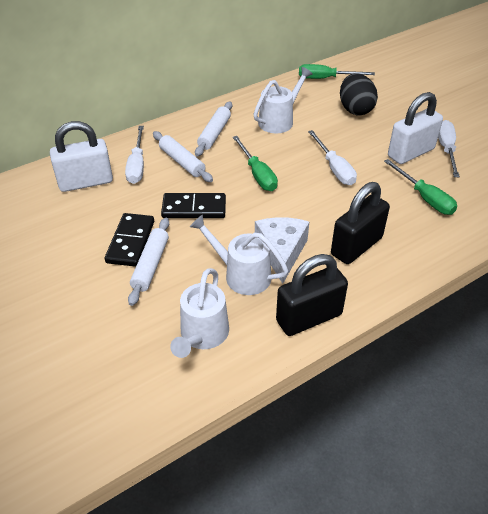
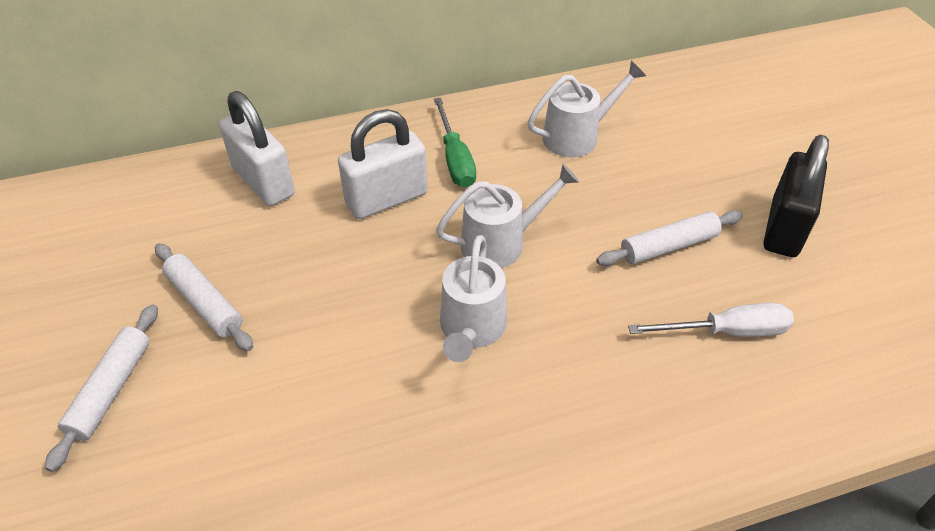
black domino: [105,213,154,267] [161,193,226,218] = 2 -> none = 0
black egg: [340,73,378,115] = 1 -> none = 0
black padlock: [276,254,348,336] [331,182,390,264] = 2 -> [764,135,829,257] = 1
green screwdriver: [233,136,278,191] [299,64,375,79] [384,159,457,215] = 3 -> [434,98,476,188] = 1
white cheese: [255,217,309,283] = 1 -> none = 0
white screwdriver: [125,126,144,184] [308,130,357,185] [438,120,460,177] = 3 -> [628,303,794,337] = 1

